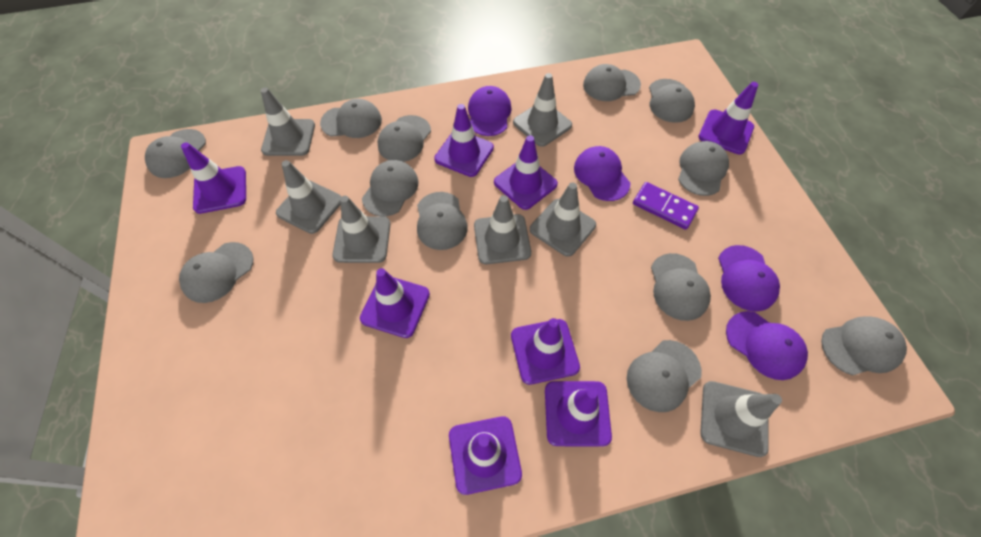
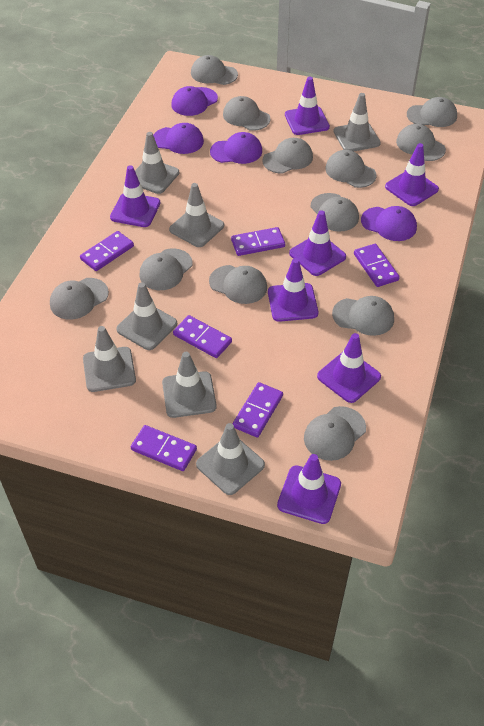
purple domino: [633,182,699,230] = 1 -> [80,231,134,271] [131,425,197,471] [173,315,232,358] [231,227,285,256] [233,382,283,438] [354,244,400,287] = 6
purple traffic cone: [181,142,246,214] [360,268,430,338] [434,104,494,177] [449,416,522,495] [494,135,558,210] [511,318,580,385] [545,381,612,447] [699,82,758,155] = 8 -> [110,165,160,227] [268,258,318,322] [277,454,341,524] [285,77,330,135] [289,210,346,276] [317,333,381,403] [385,143,439,206] = 7

